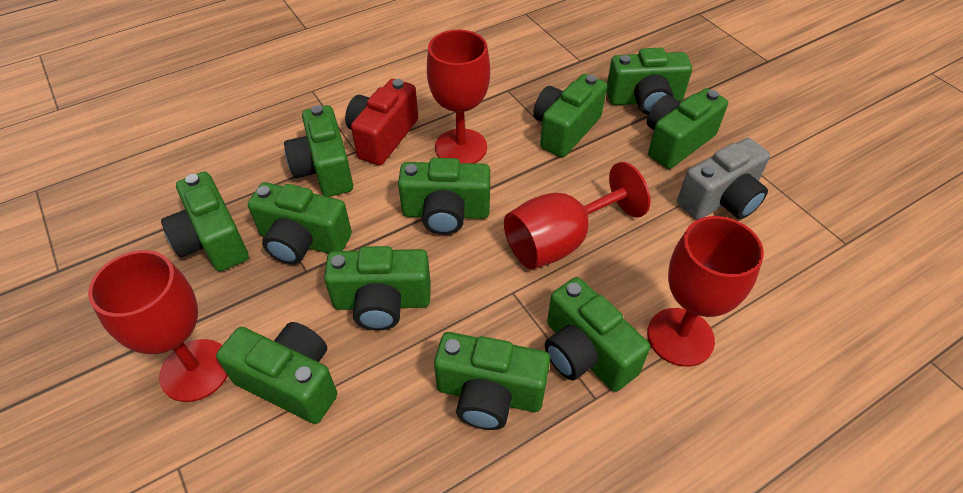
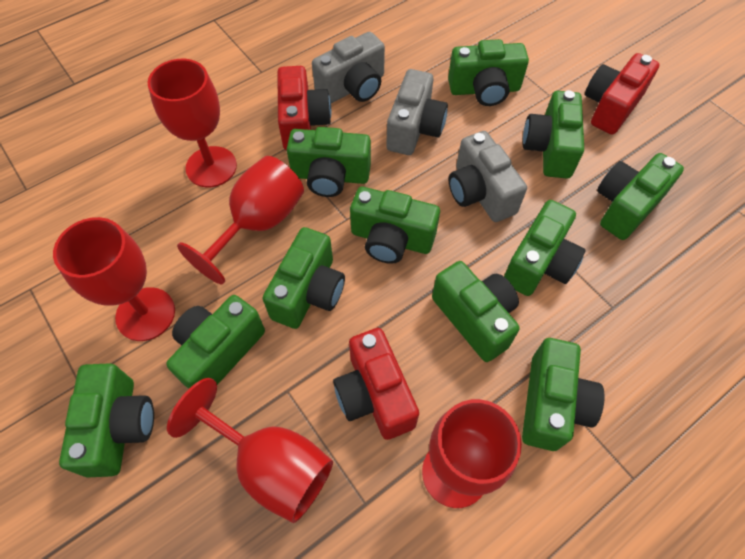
grey camera: [677,138,770,220] = 1 -> [312,32,385,103] [386,69,448,155] [449,131,527,222] = 3
red camera: [345,79,418,166] = 1 -> [277,66,331,151] [333,328,419,440] [585,53,660,135] = 3
red goblet: [88,250,228,402] [427,30,490,163] [504,162,651,269] [647,216,764,367] = 4 -> [53,217,175,341] [147,59,237,188] [167,378,333,523] [177,156,304,284] [422,399,522,508] = 5

